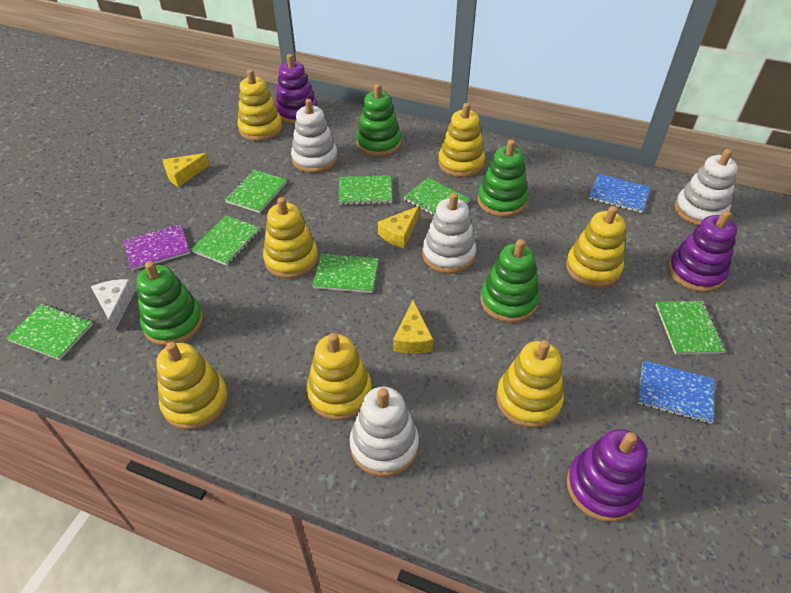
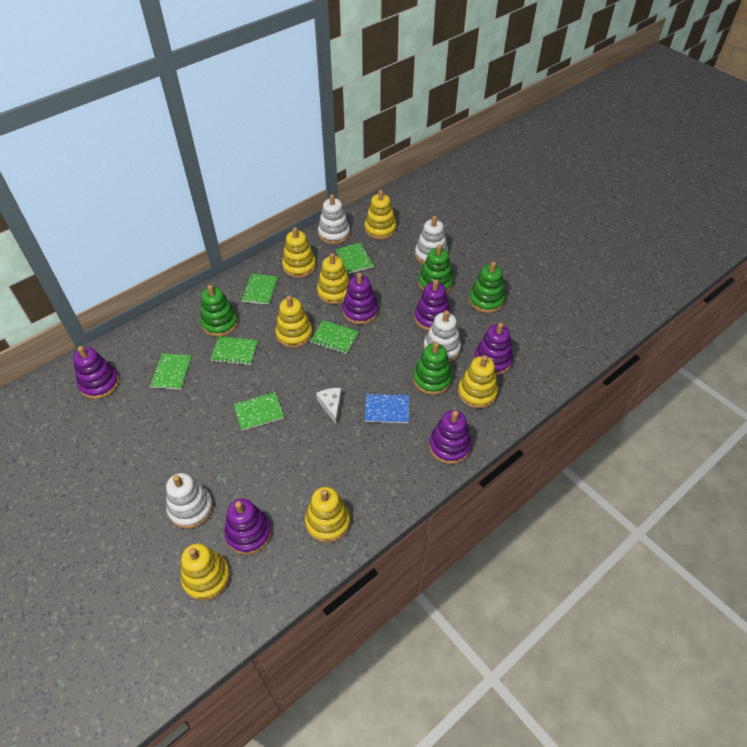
blue notebook: [589,173,650,213] [638,360,714,424] = 2 -> [365,393,409,423] = 1
green notebook: [6,304,93,360] [191,215,260,266] [225,170,287,213] [312,253,378,293] [339,175,392,205] [404,178,470,216] [656,301,726,354] = 7 -> [150,353,192,390] [211,336,258,365] [234,392,284,431] [241,274,278,305] [310,320,359,354] [336,242,374,274] = 6
purple notebook: [124,224,190,270] = 1 -> none = 0
purple stacking toy: [275,54,318,124] [567,429,647,522] [668,210,737,292] = 3 -> [73,346,119,399] [224,499,271,555] [342,273,378,324] [414,279,451,331] [429,410,471,464] [474,323,513,375] = 6
yellow cheese: [163,153,210,187] [378,206,419,248] [393,300,433,354] = 3 -> none = 0

